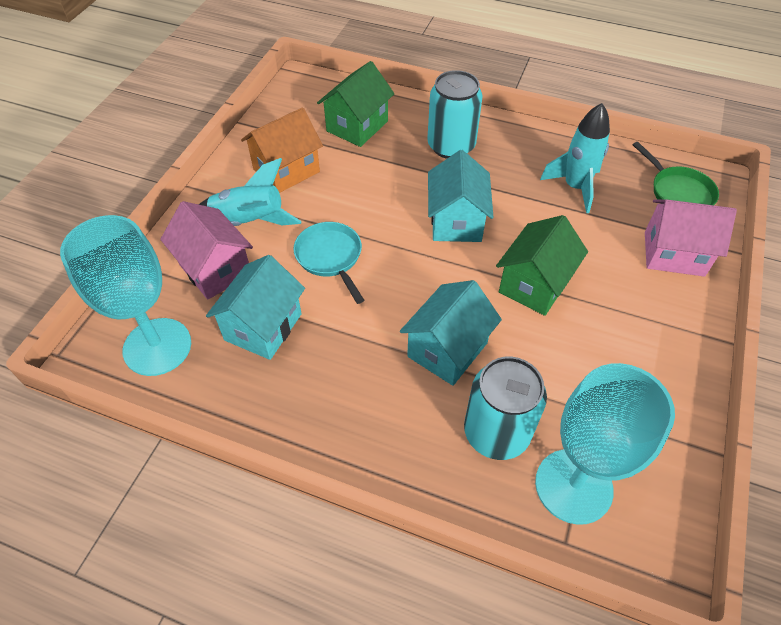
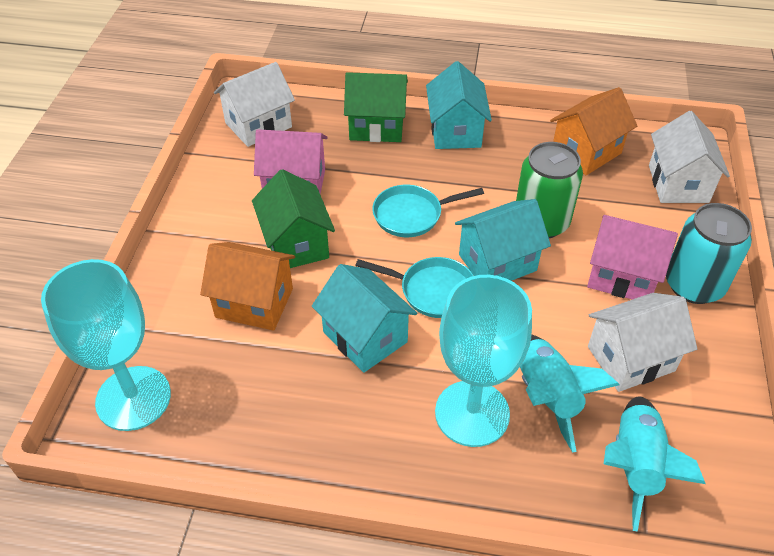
green can: none = 0 -> [516,142,583,238] = 1
green pan: [633,142,719,205] = 1 -> none = 0
orange house: [241,107,323,193] = 1 -> [200,242,295,331] [550,87,637,175] = 2
turquoise can: [427,70,483,159] [464,357,547,460] = 2 -> [666,203,752,304] = 1
turquoise pan: [293,222,364,304] = 1 -> [355,257,474,318] [372,185,484,237] = 2
white house: none = 0 -> [214,62,295,147] [588,293,697,392] [649,111,730,203] = 3

